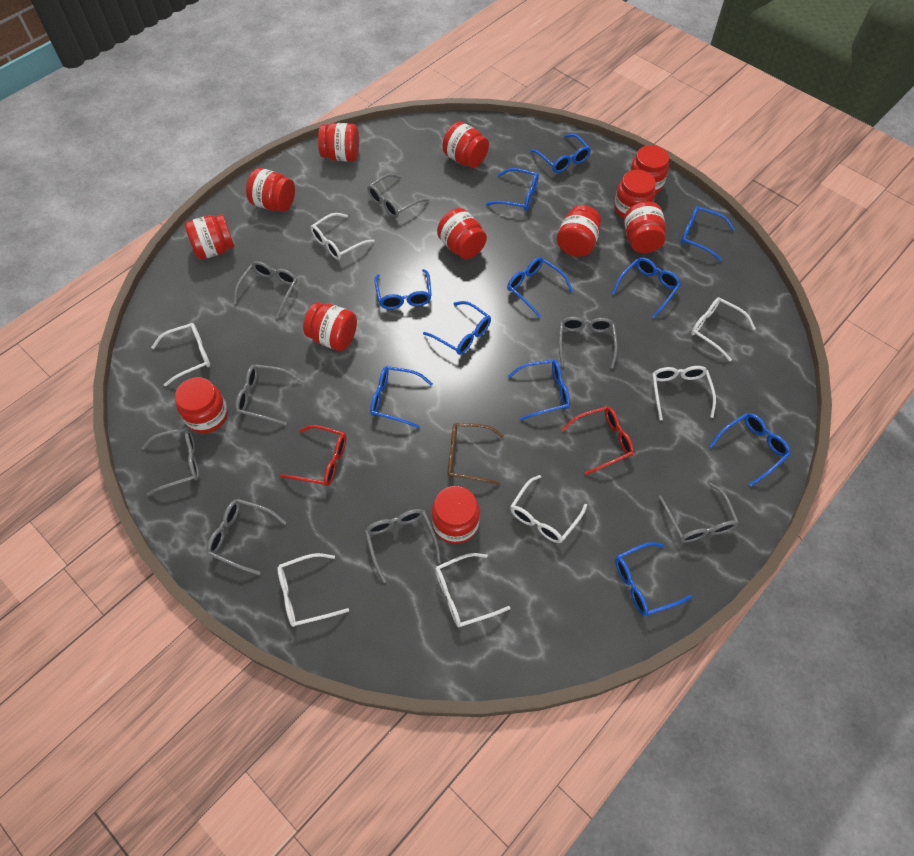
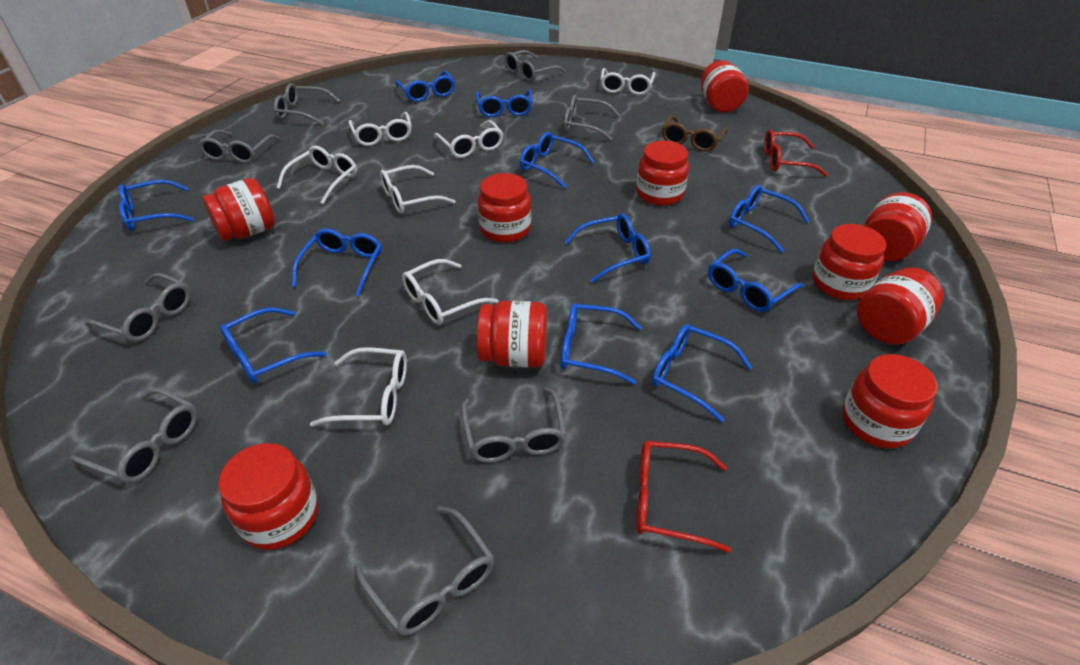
red jar: [175,377,228,433] [185,214,234,260] [246,168,295,212] [303,302,357,351] [318,123,359,162] [432,486,480,544] [437,208,487,259] [442,122,489,168] [557,205,601,257] [614,170,656,218] [624,201,666,253] [630,145,669,194] = 12 -> [202,178,275,241] [218,443,318,550] [477,301,547,368] [478,173,531,243] [636,141,689,206] [701,60,749,113] [812,224,886,300] [842,354,938,448] [857,268,943,345] [864,192,932,261] = 10

